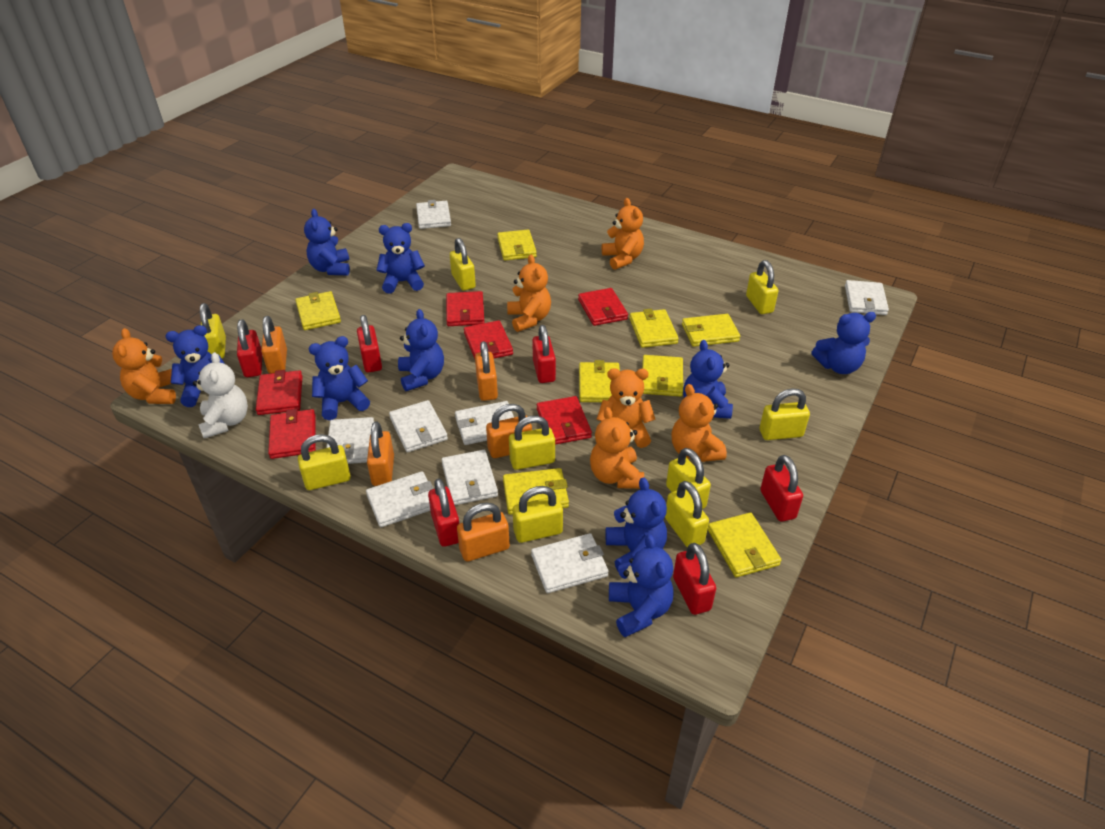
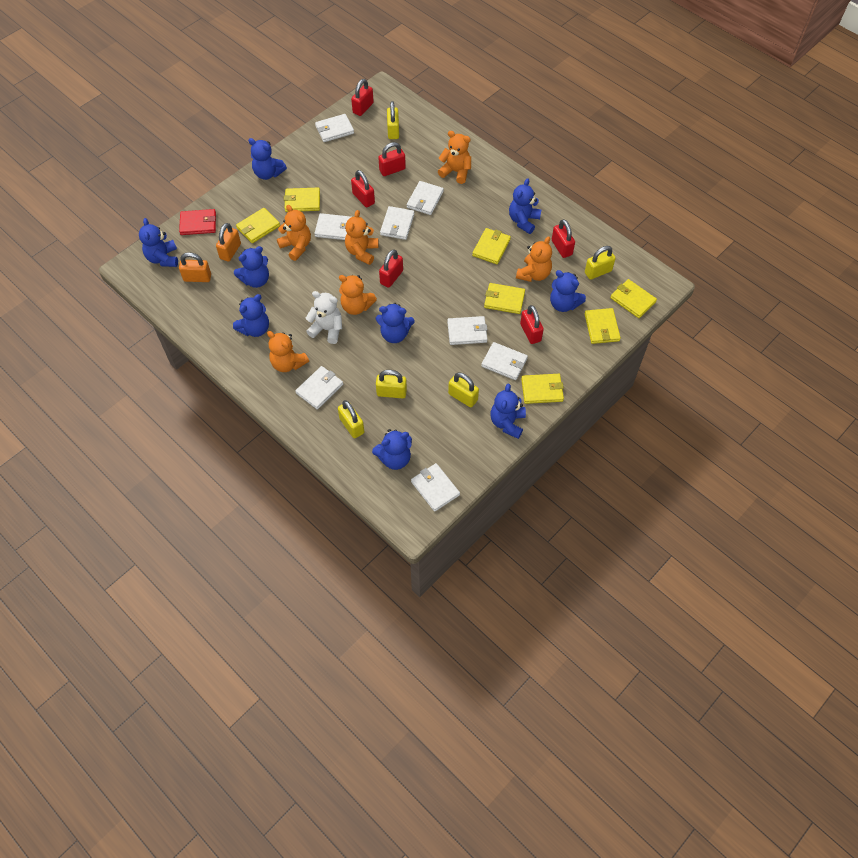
orange padlock: [261,316,287,374] [367,422,394,486] [457,502,510,561] [475,341,498,401] [486,404,532,458] = 5 -> [179,252,211,282] [216,223,241,262] = 2
red wallet: [256,370,302,415] [268,409,315,459] [446,291,485,326] [464,320,513,359] [537,396,592,445] [578,288,628,326] = 6 -> [179,209,216,235] = 1
yellow padlock: [200,303,226,358] [298,434,351,490] [450,238,476,291] [509,416,555,470] [513,486,563,543] [665,481,709,548] [666,448,711,509] [746,260,778,314] [759,388,810,440] = 9 -> [338,400,364,438] [376,370,407,399] [387,101,399,139] [448,372,479,407] [585,246,616,280] = 5
yellow wallet: [295,291,341,330] [497,230,537,260] [503,468,569,515] [579,360,620,402] [629,309,679,348] [642,355,683,397] [682,314,740,347] [708,513,781,577] = 8 -> [236,208,280,243] [284,188,320,212] [472,228,511,264] [484,283,525,314] [521,374,564,404] [585,308,621,344] [610,279,657,318] = 7

